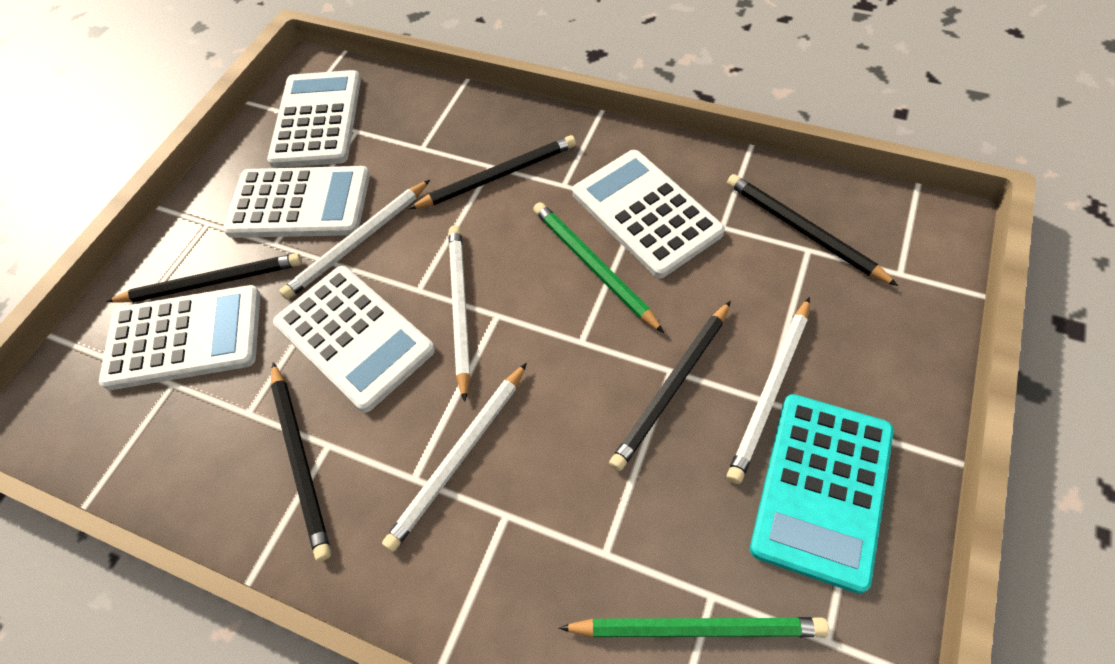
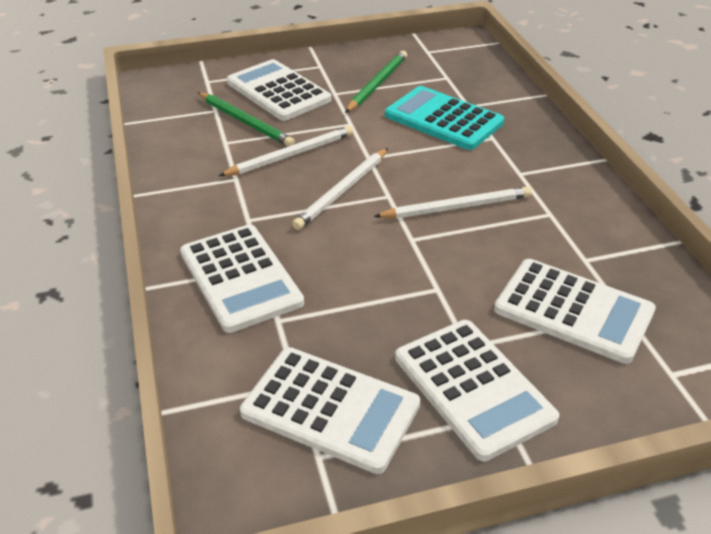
black pencil: [106,253,302,303] [271,362,331,561] [409,135,576,209] [609,301,731,471] [727,174,898,286] = 5 -> none = 0
white pencil: [279,180,430,300] [382,363,527,552] [449,226,470,402] [727,297,810,484] = 4 -> [219,126,353,176] [292,148,388,230] [373,186,532,219] = 3

